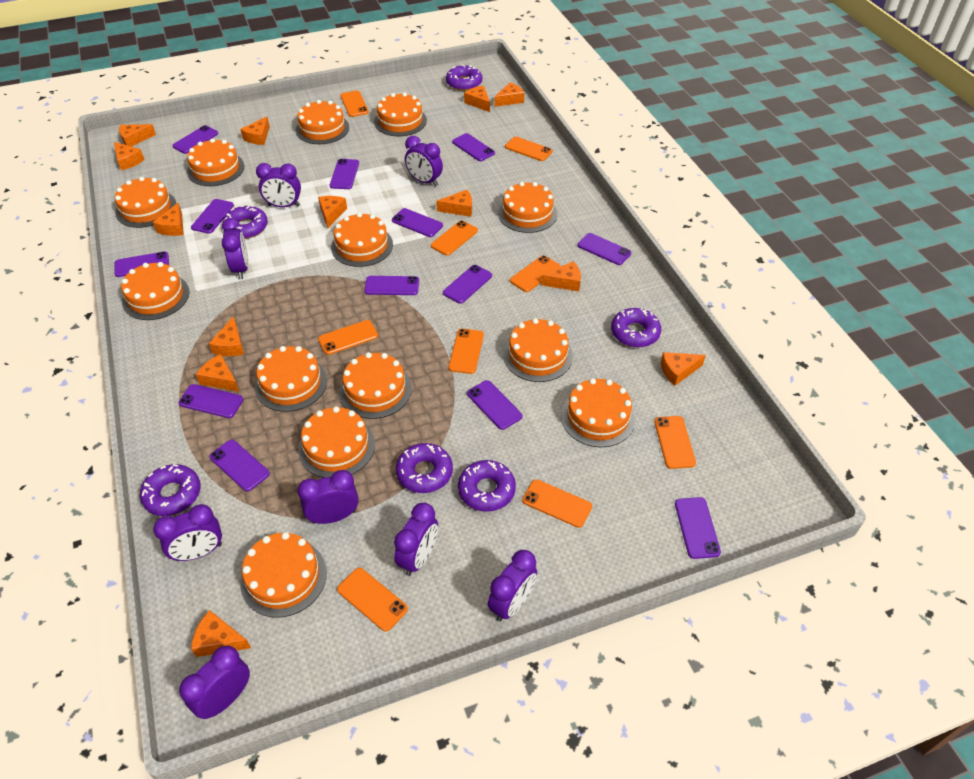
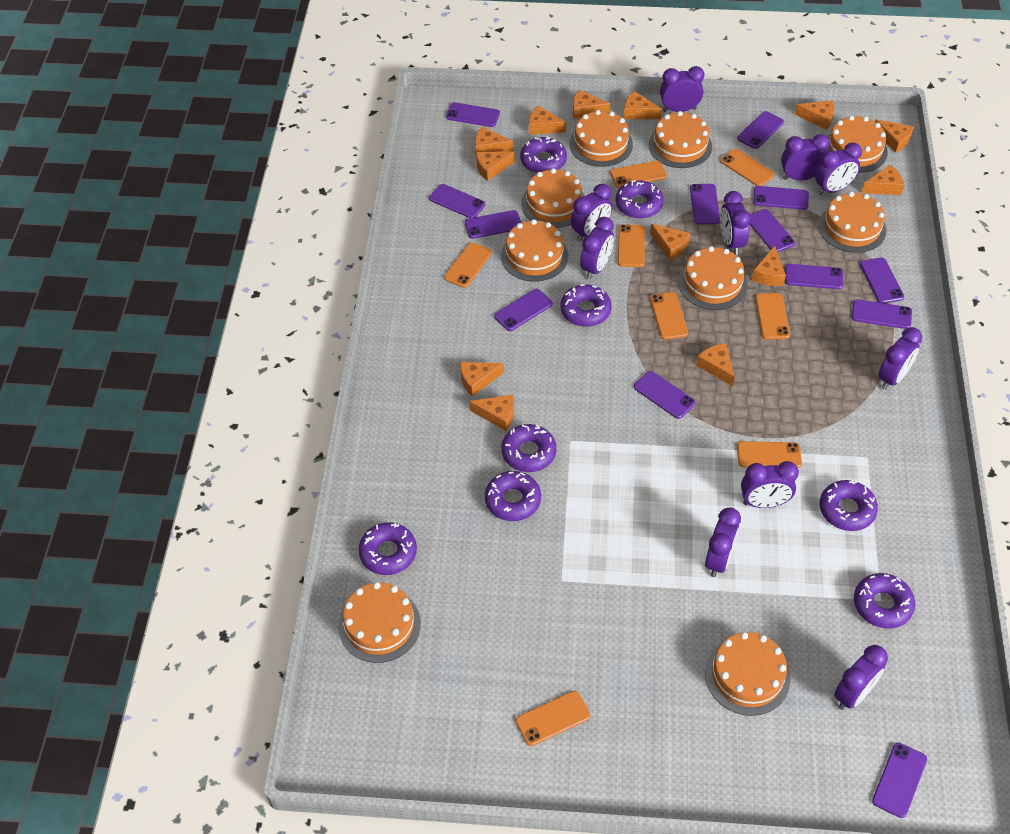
orange cake: [115,177,176,228] [121,262,189,320] [187,138,245,186] [240,532,327,618] [255,346,327,412] [296,100,349,144] [298,406,375,478] [331,213,393,267] [339,352,412,419] [374,92,427,136] [498,182,557,233] [503,318,573,382] [561,378,635,447] = 13 -> [339,582,421,663] [501,219,568,282] [521,168,585,228] [569,110,633,167] [648,111,712,168] [678,246,748,310] [705,632,790,716] [818,192,886,253] [825,115,888,173] = 9
orange phone: [318,320,378,355] [337,568,408,632] [340,91,369,117] [431,220,478,256] [449,329,484,374] [505,137,552,161] [510,255,560,292] [522,479,592,528] [654,416,696,469] = 9 -> [444,243,492,288] [516,691,591,746] [610,161,667,188] [618,224,645,267] [650,292,688,340] [720,149,774,186] [737,441,802,468] [755,293,790,340] = 8
purple clock: [153,504,222,561] [179,645,250,719] [222,218,248,279] [256,163,301,207] [297,470,359,524] [394,503,438,576] [405,136,443,186] [488,550,537,621] = 8 -> [571,184,613,241] [580,217,614,279] [660,66,704,112] [705,507,741,577] [720,191,751,255] [741,461,799,508] [781,134,830,180] [815,143,862,195] [834,645,888,710] [878,327,922,390] = 10
purple donut: [140,464,200,516] [222,205,268,239] [396,443,453,493] [446,65,482,91] [458,460,516,512] [611,308,661,347] = 6 -> [358,523,417,575] [485,471,541,521] [501,424,557,472] [520,136,567,173] [560,284,612,327] [615,180,664,219] [819,480,878,531] [854,573,915,629] = 8

